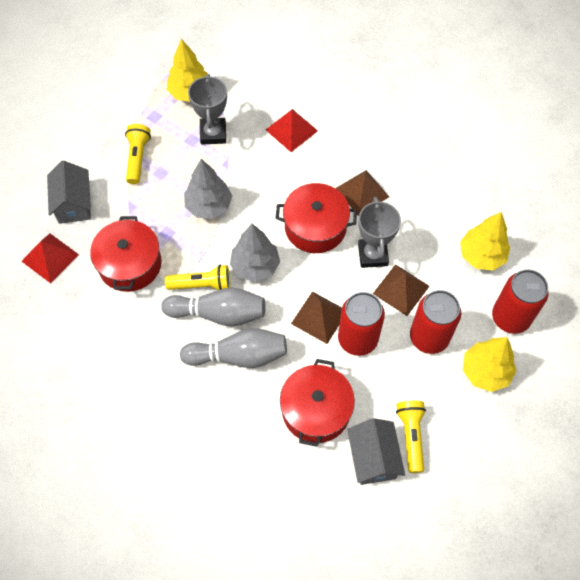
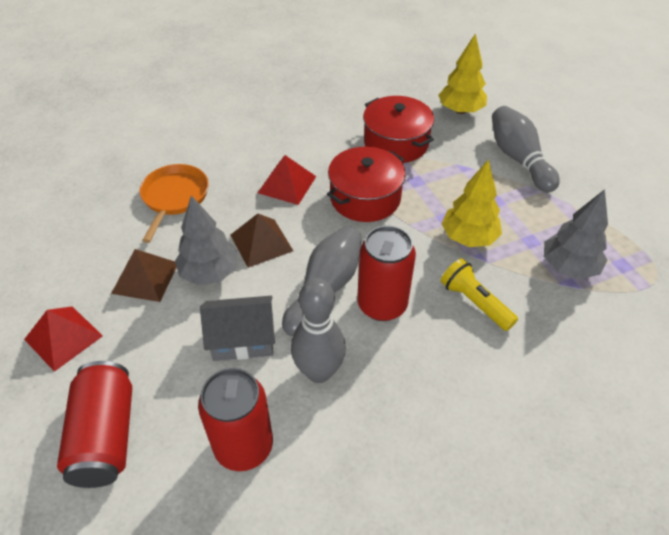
brown pyramid: [291,291,342,344] [335,170,389,216] [373,264,430,316] = 3 -> [111,249,177,302] [231,214,293,268] = 2
grey bowling pin: [161,288,266,326] [180,328,287,368] = 2 -> [282,226,362,337] [291,278,346,383] [492,106,560,192] = 3
grey house: [47,161,91,224] [347,418,405,485] = 2 -> [200,296,275,361] = 1
grey trophy: [188,74,227,145] [358,197,401,268] = 2 -> none = 0
orange pan: none = 0 -> [140,164,209,243] = 1
red pot: [90,216,162,292] [275,183,357,253] [280,359,355,447] = 3 -> [327,147,406,222] [363,96,434,163] = 2
yellow flashlight: [125,124,151,184] [165,265,230,290] [396,401,426,473] = 3 -> [441,258,518,331] = 1
yellow tree: [167,39,208,102] [460,212,510,271] [463,337,516,392] = 3 -> [438,33,487,114] [441,159,502,247] = 2

